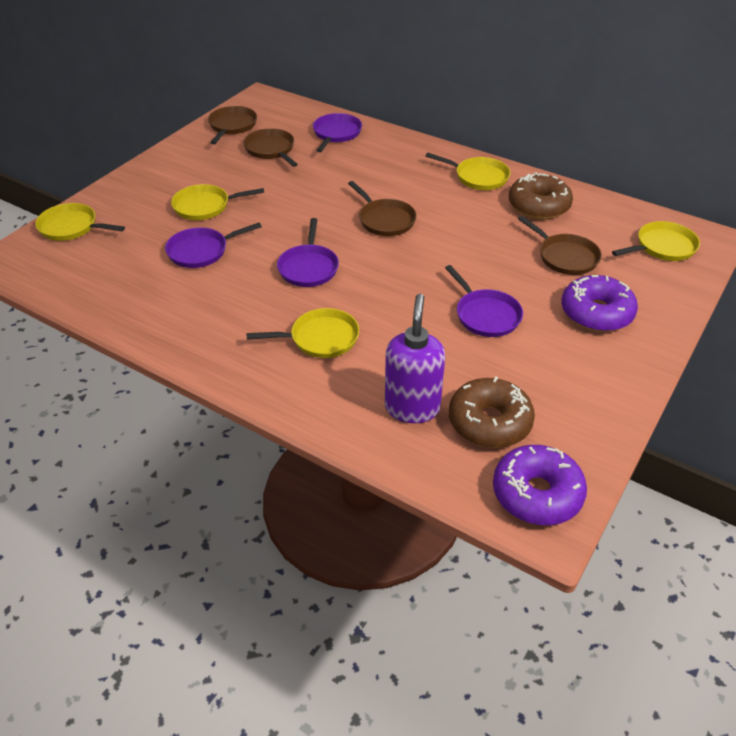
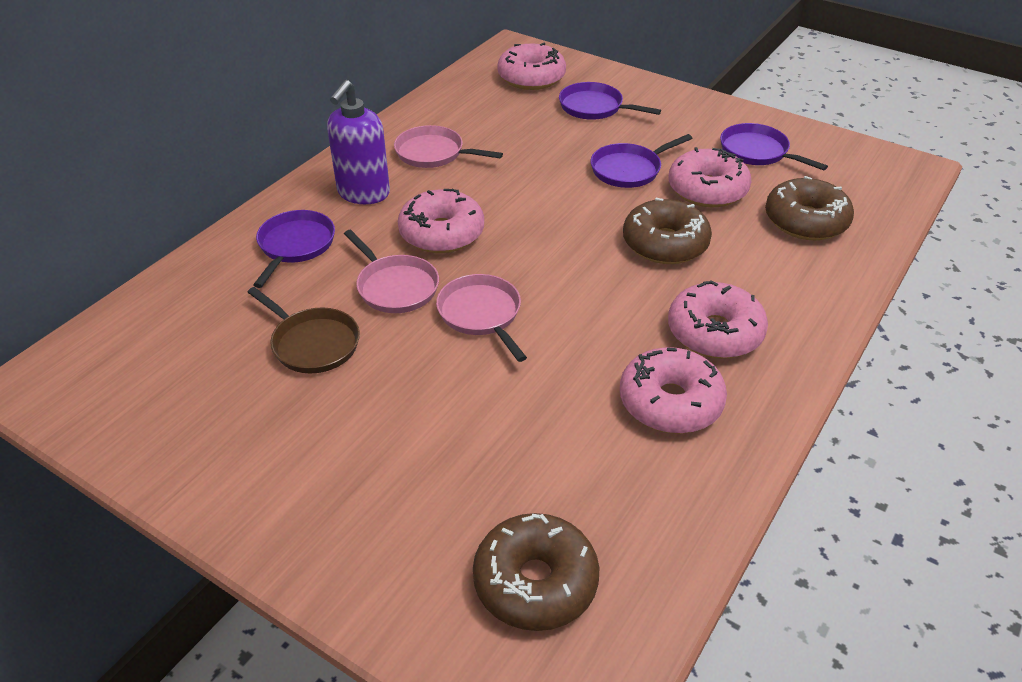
brown donut: [449,377,535,448] [509,172,573,219] = 2 -> [473,513,600,631] [623,198,712,264] [765,176,854,240] = 3
brown pan: [208,106,257,144] [243,128,298,167] [348,181,417,236] [518,216,602,275] = 4 -> [247,287,360,373] = 1
pink donut: none = 0 -> [398,189,484,253] [497,43,566,90] [620,347,727,434] [668,147,751,207] [668,280,768,359] = 5
pink pan: none = 0 -> [344,230,439,313] [394,125,503,168] [436,274,527,362] = 3
purple donut: [493,445,587,525] [562,275,638,332] = 2 -> none = 0
yellow pan: [35,203,125,241] [171,184,264,220] [246,308,359,358] [426,153,511,190] [612,221,700,261] = 5 -> none = 0

